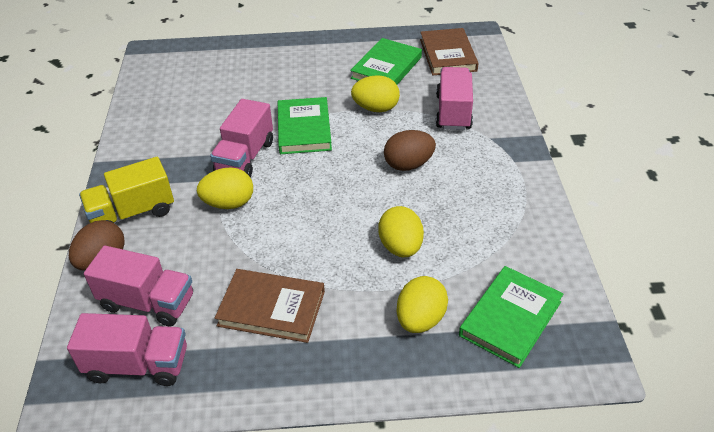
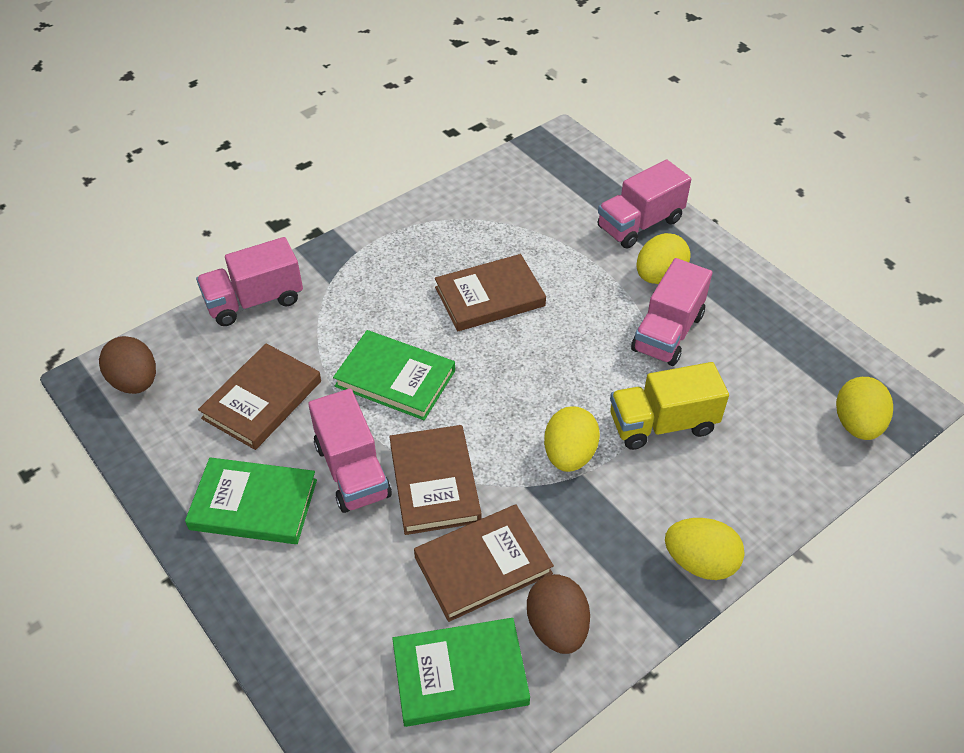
brown book: [215,269,325,343] [420,28,479,75] = 2 -> [198,343,321,450] [389,425,482,535] [414,504,554,622] [435,254,546,331] = 4

